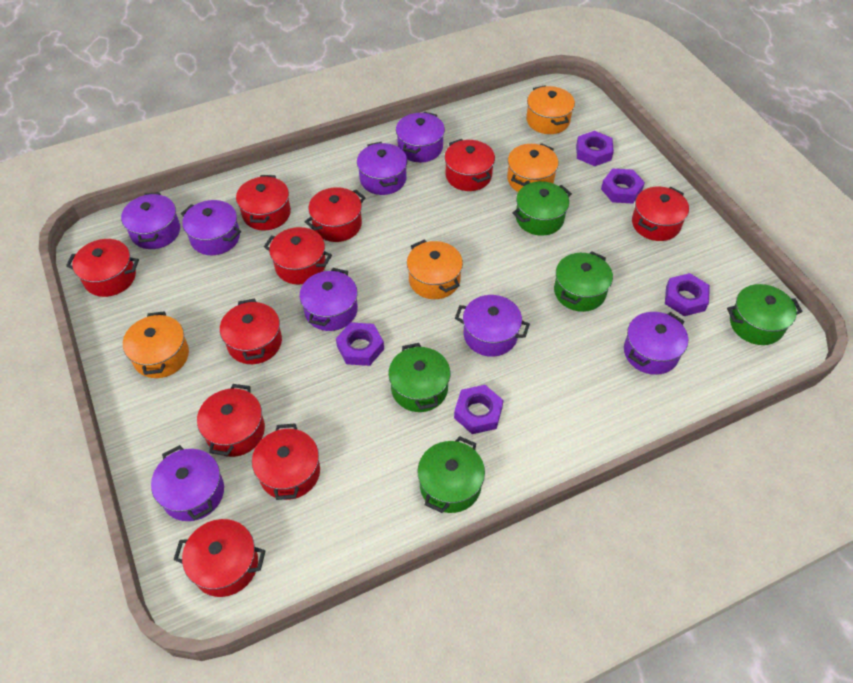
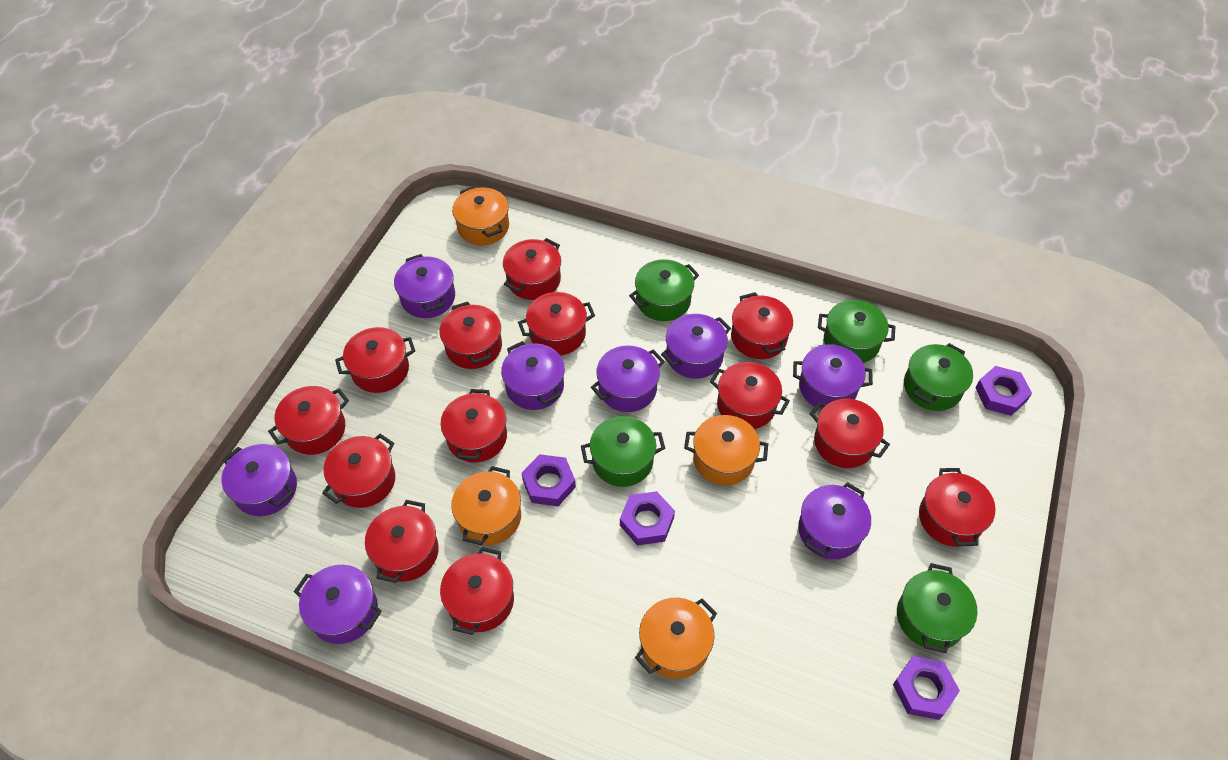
purple nut: [336,322,384,366] [454,385,504,434] [576,131,614,166] [601,169,645,203] [665,273,710,316] = 5 -> [522,454,576,506] [620,491,675,546] [893,656,960,720] [975,366,1032,416] = 4
red pot: [66,239,139,297] [173,519,265,597] [197,384,265,457] [220,299,282,364] [236,175,291,230] [252,423,320,500] [264,227,332,285] [305,187,366,242] [444,139,495,191] [632,187,689,241] = 10 -> [268,386,349,455] [322,434,395,508] [335,327,415,393] [365,500,439,583] [440,302,502,369] [440,547,514,635] [441,389,507,463] [503,238,561,300] [518,292,595,355] [710,362,790,429] [731,292,793,359] [810,399,890,468] [919,468,996,547] = 13

